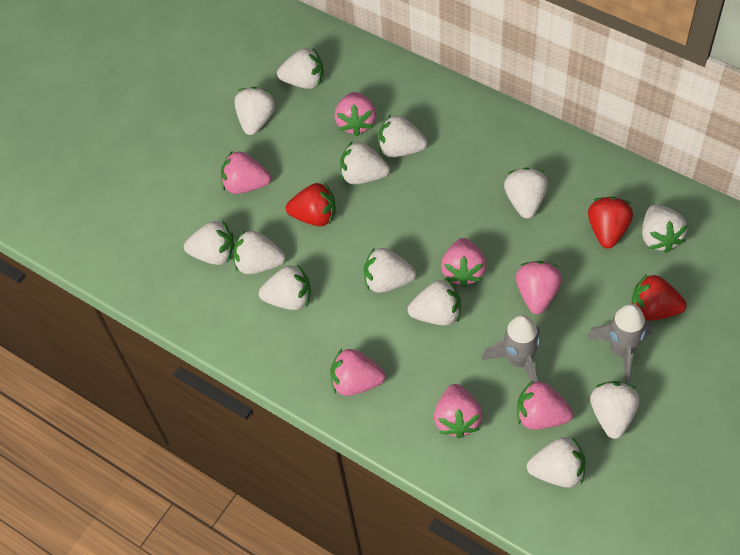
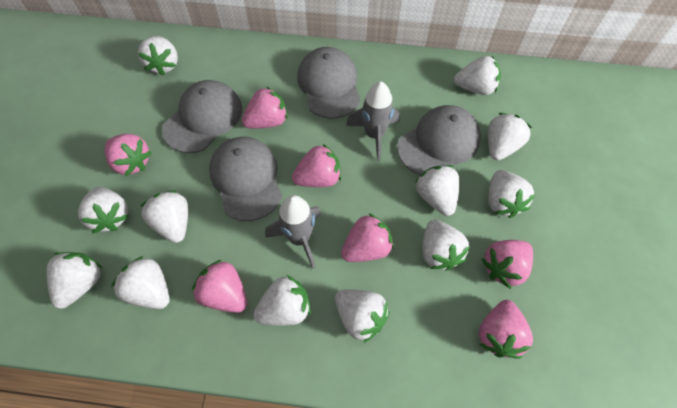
grey cap: none = 0 -> [162,80,242,153] [209,137,282,221] [297,47,361,119] [397,105,481,175] = 4
red strawberry: [286,183,336,227] [588,197,633,248] [632,274,687,321] = 3 -> none = 0
white strawberry: [184,220,234,265] [233,230,285,274] [234,87,275,135] [259,264,311,310] [277,48,324,89] [340,142,390,184] [364,247,416,293] [378,115,427,157] [408,279,461,325] [504,168,548,219] [527,437,586,488] [590,381,639,439] [642,204,687,253] = 13 -> [47,252,102,309] [78,187,129,233] [111,256,170,309] [138,36,178,76] [140,190,188,243] [253,275,311,326] [335,289,389,343] [416,165,460,216] [422,220,470,271] [454,56,501,95] [488,113,532,160] [488,170,536,218] = 12

